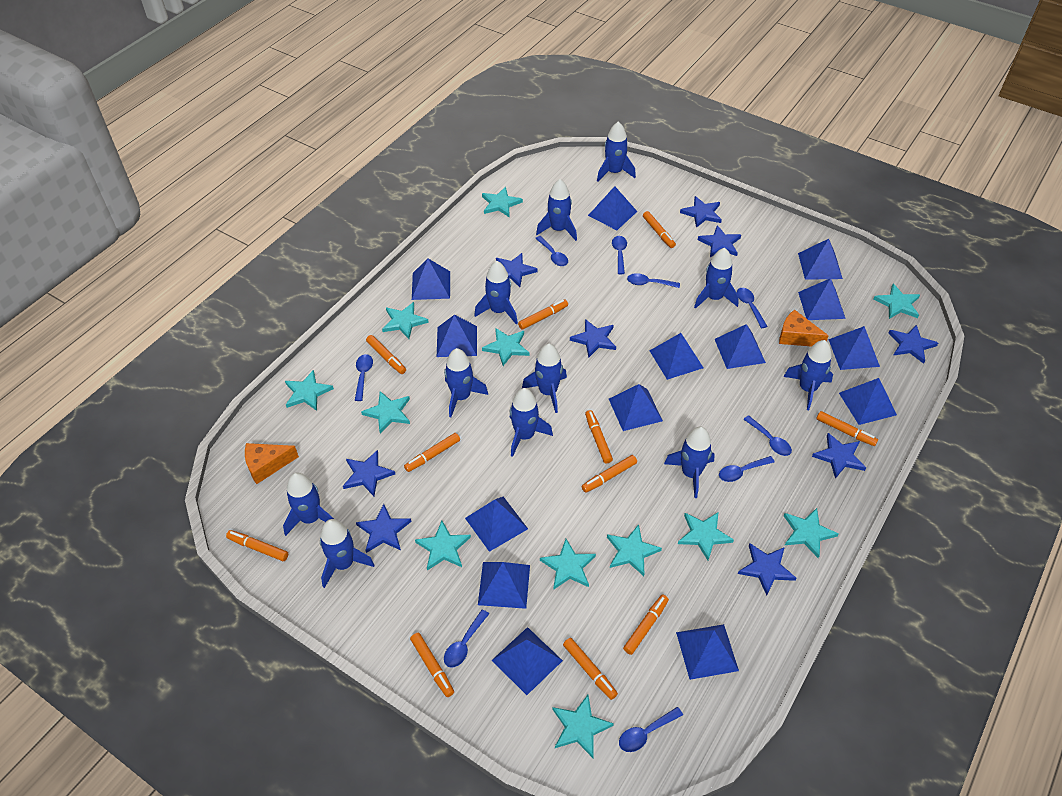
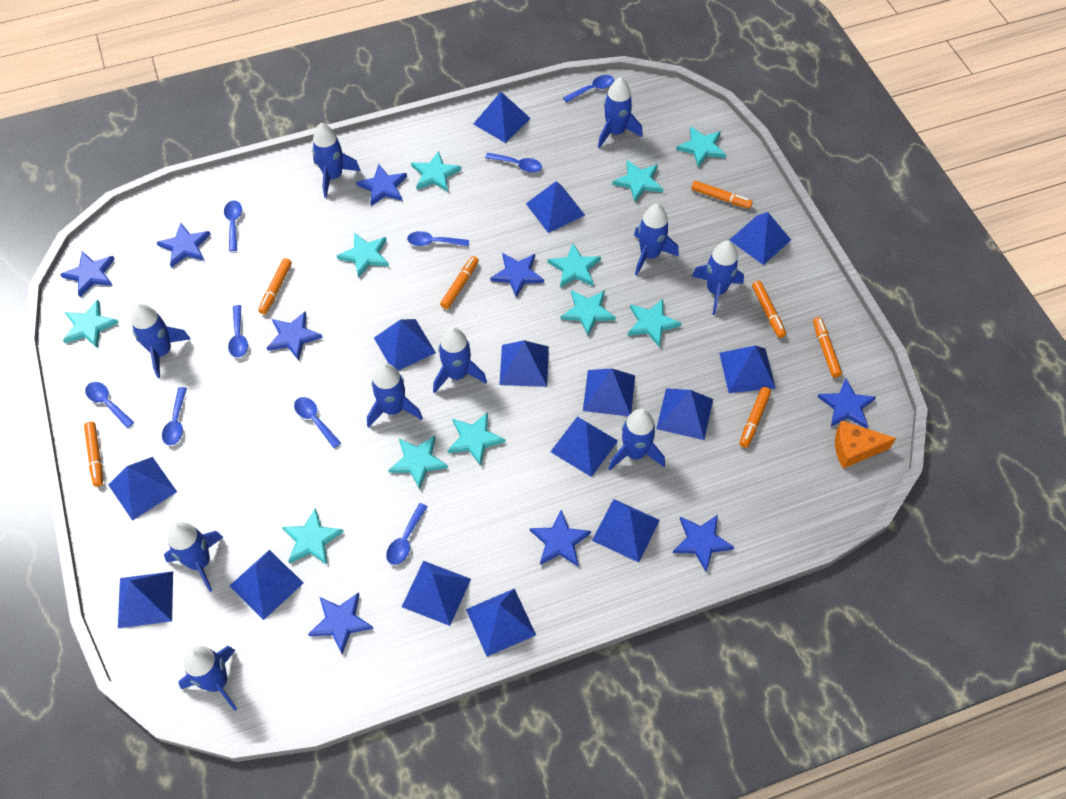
blue pyramid: [412,259,450,300] [437,315,477,357] [465,497,528,552] [478,562,530,609] [492,627,563,695] [588,186,637,230] [609,384,663,431] [650,333,703,380] [676,624,739,680] [715,324,766,369] [798,239,843,280] [798,278,846,320] [828,326,880,370] [839,378,897,425] = 14 -> [108,457,177,521] [118,571,173,628] [230,550,304,620] [374,319,436,370] [402,561,471,626] [466,588,536,657] [473,92,531,143] [499,340,549,387] [526,181,585,233] [550,416,618,477] [583,368,635,416] [592,499,660,563] [656,388,713,440] [719,345,776,393] [729,212,791,265] = 15
blue rocket: [283,472,334,536] [320,519,374,588] [444,348,488,417] [474,261,518,324] [509,388,553,457] [522,344,567,413] [536,179,577,241] [597,121,636,182] [664,427,715,498] [694,248,739,309] [784,340,833,410] = 11 -> [131,303,191,378] [164,522,223,592] [179,646,237,710] [312,123,361,198] [367,363,423,428] [433,327,487,393] [598,77,643,148] [608,408,665,470] [634,204,679,275] [692,240,744,315] = 10
orange cheese: [245,443,299,484] [779,310,829,347] = 2 -> [835,420,896,469] = 1
orange marker: [226,530,288,561] [366,335,406,374] [404,433,460,472] [410,633,454,697] [518,300,568,330] [563,638,618,700] [581,455,637,493] [585,410,613,464] [623,595,669,655] [643,211,676,248] [817,411,878,446] = 11 -> [84,422,103,487] [258,258,292,315] [440,256,479,309] [691,180,753,209] [740,387,771,448] [752,281,786,338] [813,317,842,378] = 7
turquoise star: [285,370,334,411] [361,391,410,433] [382,302,429,339] [415,521,471,571] [482,186,523,217] [482,328,529,366] [540,539,596,590] [552,695,614,758] [607,524,662,576] [678,512,734,560] [784,508,839,558] [873,284,920,319] = 12 -> [63,300,119,348] [282,508,344,564] [337,233,389,278] [388,436,448,490] [411,151,461,192] [447,412,505,466] [548,243,601,288] [561,290,616,336] [612,160,663,202] [628,299,682,347] [676,126,726,167] = 11

